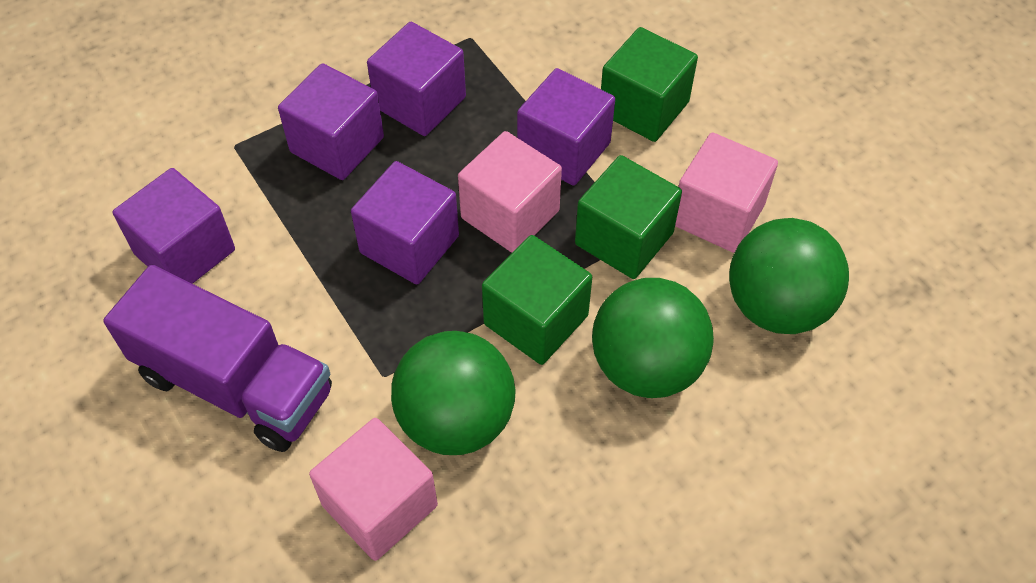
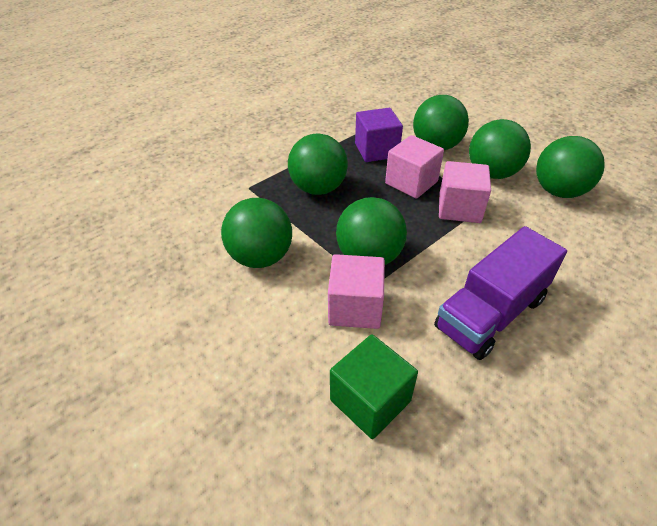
green ball: [391,331,516,455] [592,278,714,398] [729,218,849,334] = 3 -> [221,198,292,268] [288,133,348,195] [336,197,407,265] [413,95,469,150] [469,119,531,179] [536,136,605,198] = 6
green cube: [482,235,592,365] [575,155,682,279] [601,27,698,142] = 3 -> [330,334,418,439] = 1
purple cube: [113,168,235,284] [278,63,384,180] [351,161,459,284] [367,22,466,136] [517,68,615,186] = 5 -> [355,108,403,162] = 1

